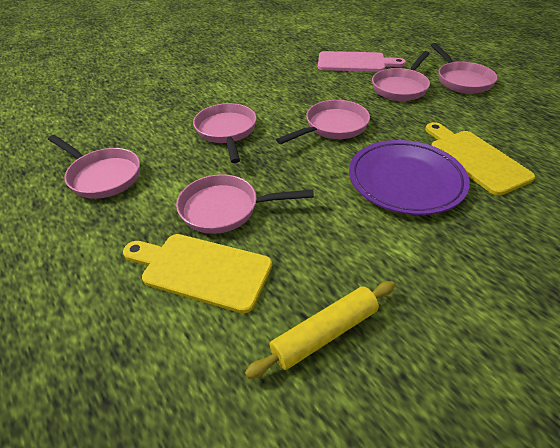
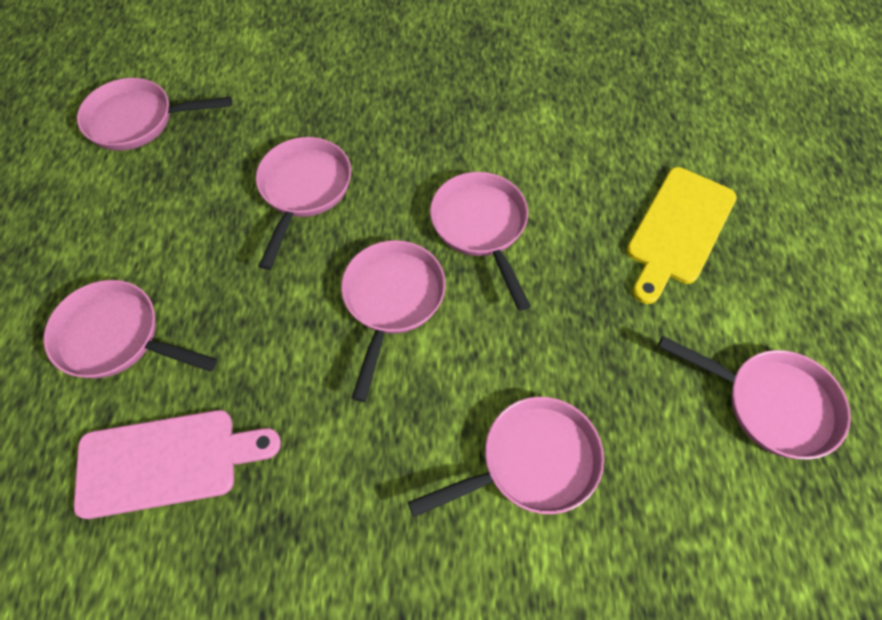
pink pan: [48,135,140,199] [176,174,314,234] [193,103,257,163] [276,100,370,144] [372,51,430,101] [431,43,498,94] = 6 -> [44,280,217,379] [77,78,232,151] [256,137,351,270] [341,240,446,402] [408,397,604,517] [430,172,531,311] [658,336,851,460] = 7
purple plate: [349,140,470,215] = 1 -> none = 0
yellow cutting board: [123,234,272,313] [425,122,535,196] = 2 -> [627,167,737,304] = 1
yellow rolling pin: [245,281,395,379] = 1 -> none = 0

